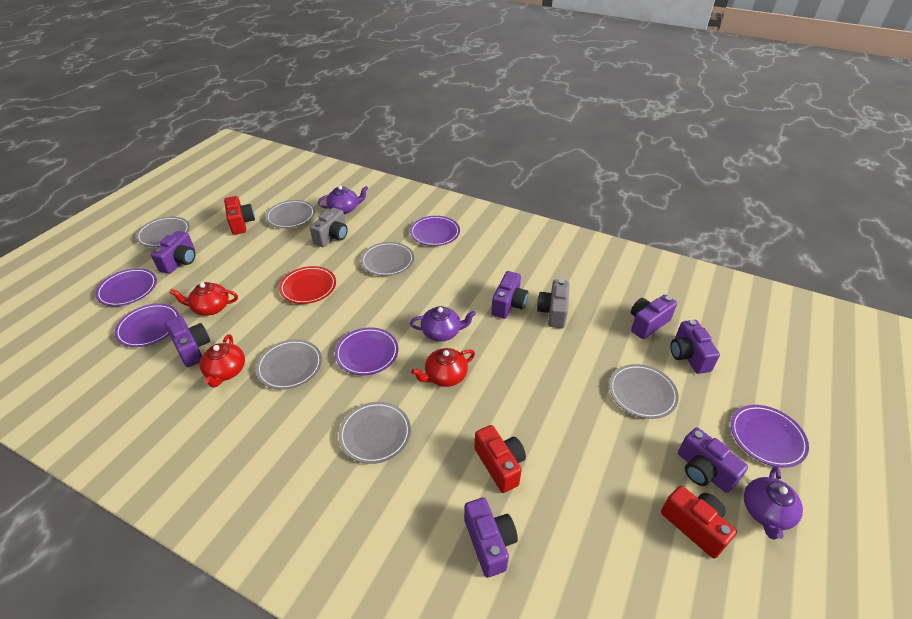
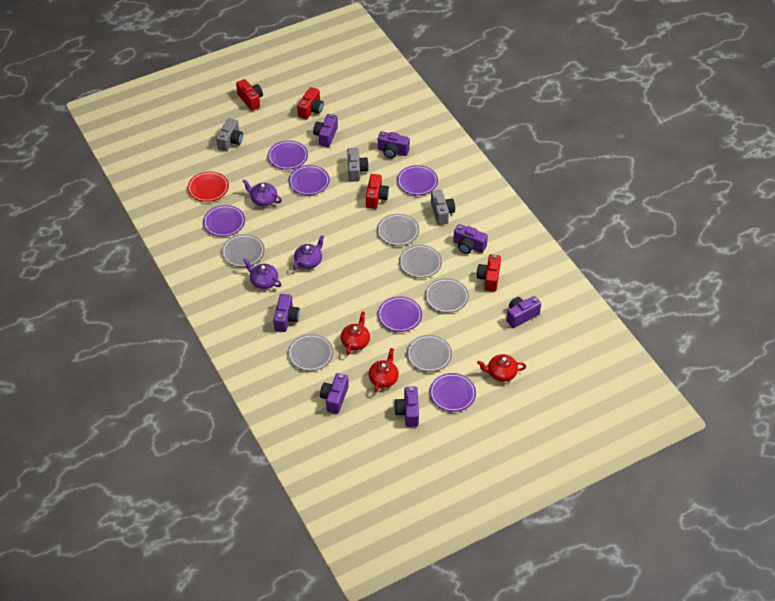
grey camera: [310,208,348,247] [537,279,569,328] = 2 -> [216,118,243,152] [347,148,369,182] [431,190,455,225] = 3
purple plate: [95,268,157,306] [115,303,179,347] [335,327,398,376] [410,216,460,246] [731,405,809,468] = 5 -> [203,205,245,237] [268,140,308,170] [289,165,330,195] [378,296,422,332] [397,165,438,195] [429,373,476,412] = 6
red camera: [224,196,255,235] [475,425,526,493] [661,486,737,558] = 3 -> [236,79,263,111] [297,87,324,120] [366,174,389,209] [477,254,501,292] = 4

